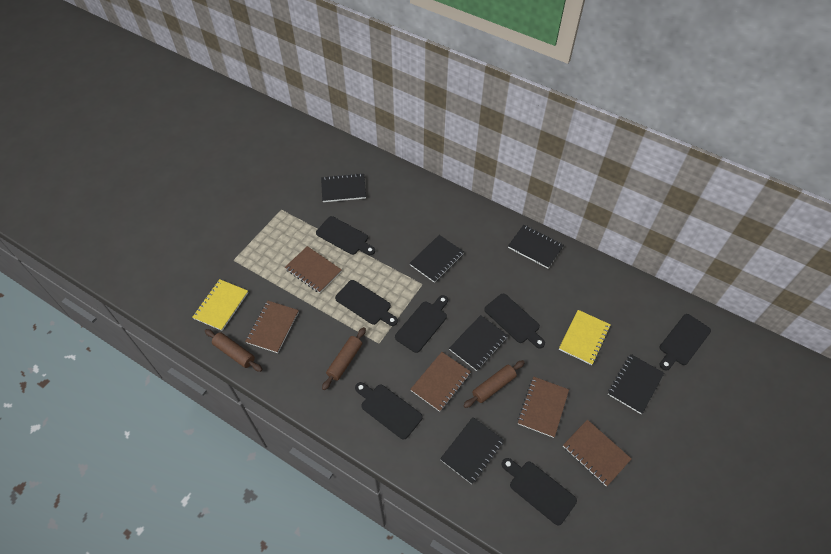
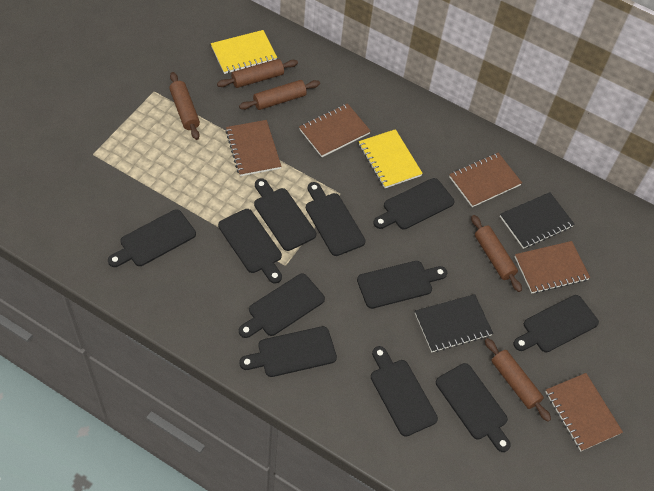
black cutting board: [316,216,375,255] [335,280,398,326] [355,382,423,440] [395,295,448,353] [484,294,545,349] [502,458,577,526] [660,314,711,371] = 7 -> [108,209,196,267] [218,209,282,284] [239,274,325,338] [240,326,337,377] [254,178,316,251] [306,182,366,256] [357,261,447,309] [371,346,438,437] [374,178,454,230] [436,363,511,452] [513,295,599,352] = 11
black notebook: [321,173,366,202] [409,235,464,283] [440,417,504,484] [449,315,508,371] [508,225,564,269] [608,354,664,414] = 6 -> [415,294,493,352] [500,192,575,249] = 2
brown rolling pin: [205,329,263,372] [322,327,366,390] [463,360,525,408] = 3 -> [169,72,200,140] [217,59,298,88] [239,80,320,110] [471,215,522,292] [485,338,551,422] = 5

